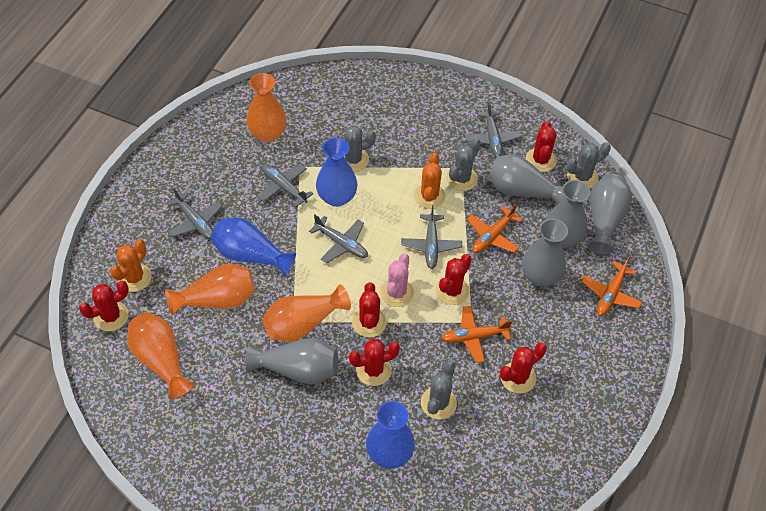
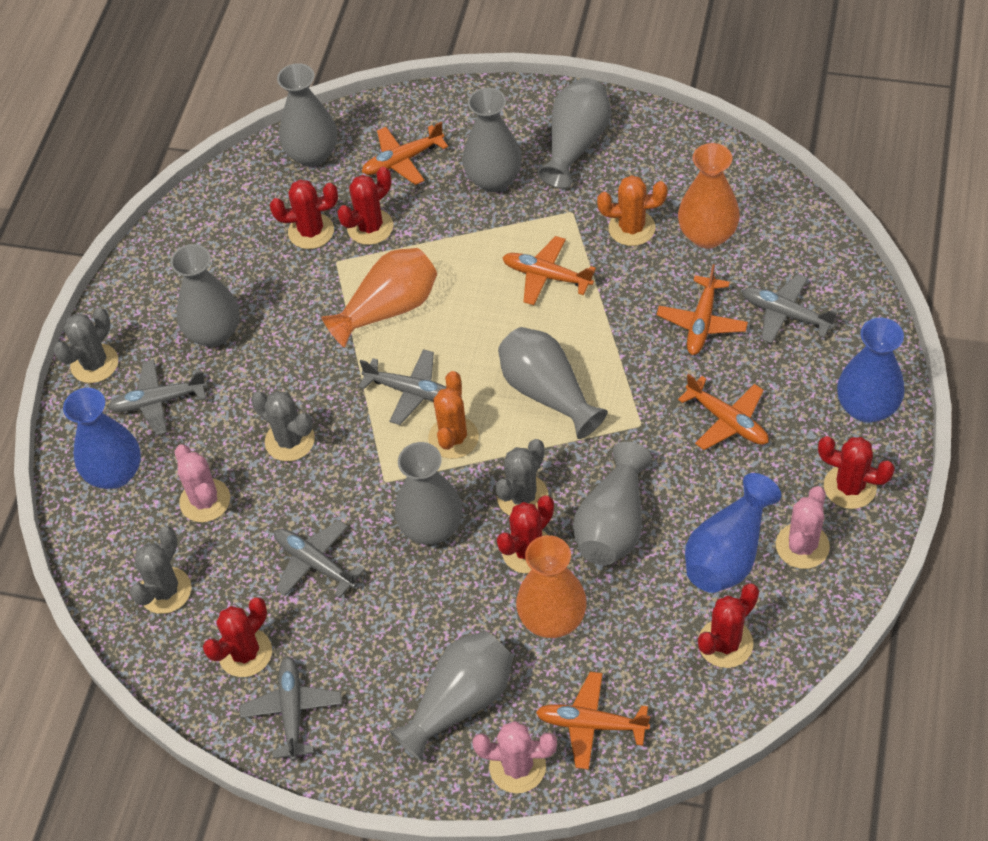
grey vase: [245,338,338,385] [488,154,565,204] [522,219,568,287] [545,180,590,248] [587,174,632,254] = 5 -> [170,244,240,347] [277,63,337,167] [389,631,513,762] [395,442,462,545] [463,88,522,192] [498,327,608,439] [537,78,611,189] [573,442,652,565] = 8
orange plane: [441,306,512,363] [467,204,523,253] [582,257,642,316] = 3 -> [362,122,448,185] [502,236,596,305] [536,672,650,770] [657,264,748,355] [678,374,769,450] = 5
orange vase: [127,312,195,400] [165,264,255,315] [246,73,287,142] [263,284,351,342] = 4 -> [321,248,437,348] [516,535,587,638] [678,143,740,248] = 3
pink cactus: [380,253,414,307] = 1 -> [175,444,230,522] [472,721,557,793] [776,486,830,569] = 3

